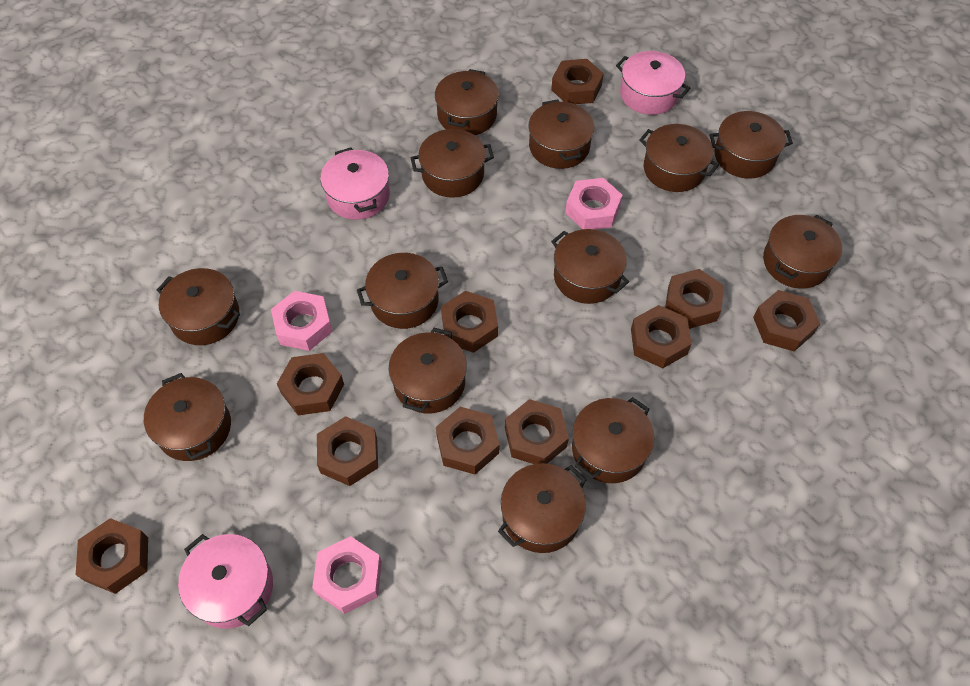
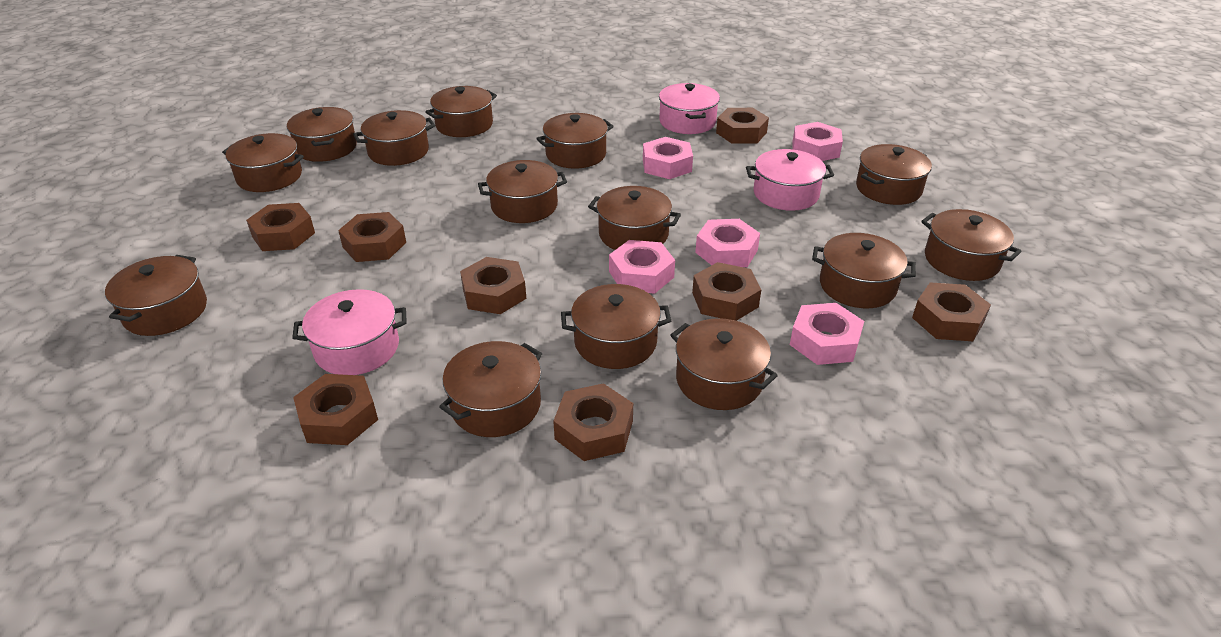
brown nut: [76,518,148,594] [277,353,344,415] [317,416,378,486] [436,407,500,474] [441,291,498,353] [505,399,569,464] [551,59,604,104] [631,305,691,368] [665,269,724,329] [753,290,820,351] = 10 -> [246,203,315,251] [293,374,378,445] [338,212,406,262] [460,257,526,314] [553,383,633,461] [692,262,761,321] [716,108,769,144] [912,282,991,341] = 8
brown pot: [144,373,231,461] [157,268,240,345] [357,253,448,329] [389,328,467,413] [411,129,494,198] [435,69,499,135] [498,463,586,553] [529,99,594,169] [551,229,629,304] [572,397,654,483] [639,124,719,192] [710,111,793,179] [763,215,842,289] = 13 -> [105,255,207,336] [222,133,304,192] [287,107,357,162] [353,110,435,166] [425,86,497,137] [439,341,542,437] [478,160,567,223] [536,113,614,169] [561,284,671,369] [588,186,681,250] [671,318,778,410] [812,233,916,308] [856,144,932,205] [921,209,1022,281] = 14
pink nut: [271,291,332,351] [312,536,382,614] [565,178,622,229] = 3 -> [609,240,675,294] [643,137,693,179] [695,219,760,267] [790,303,864,365] [793,122,843,161] = 5

